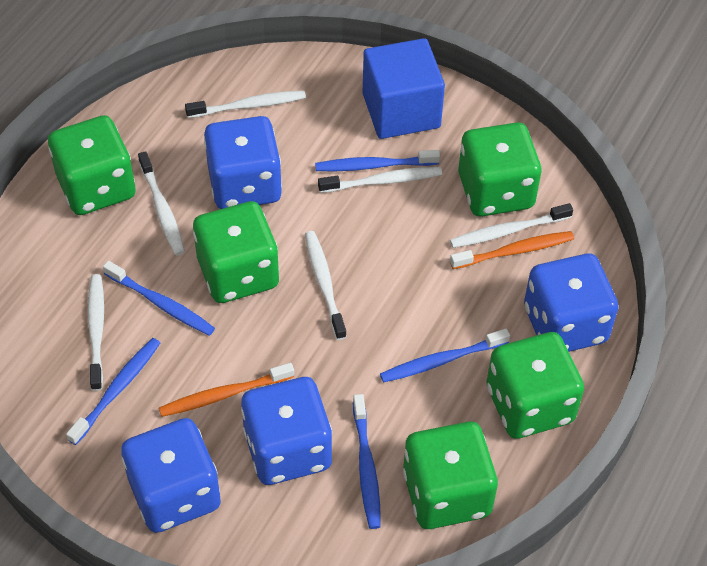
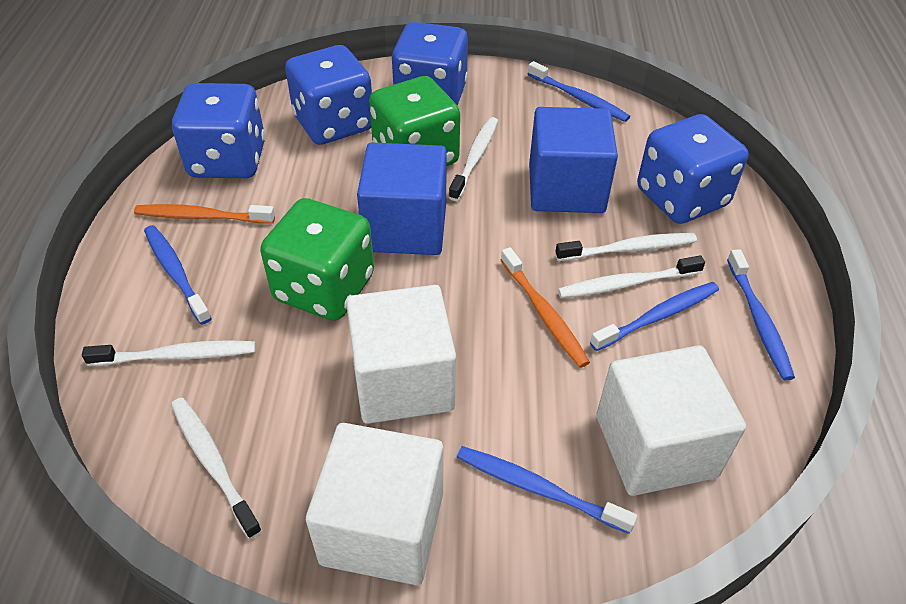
blue cube: [363,38,445,139] = 1 -> [357,143,447,255] [529,107,618,213] = 2
green dice: [48,115,136,215] [193,201,279,303] [403,421,498,529] [458,122,541,217] [487,332,584,439] = 5 -> [260,198,374,321] [369,76,460,166] = 2
white cube: none = 0 -> [306,423,443,585] [346,285,456,424] [596,345,746,496] = 3
white toothbrush: [88,274,104,391] [138,151,185,255] [185,90,306,118] [305,231,347,340] [318,167,442,193] [450,203,573,248] = 6 -> [82,340,256,366] [171,398,262,539] [449,117,498,201] [555,233,697,261] [558,255,705,298] = 5

